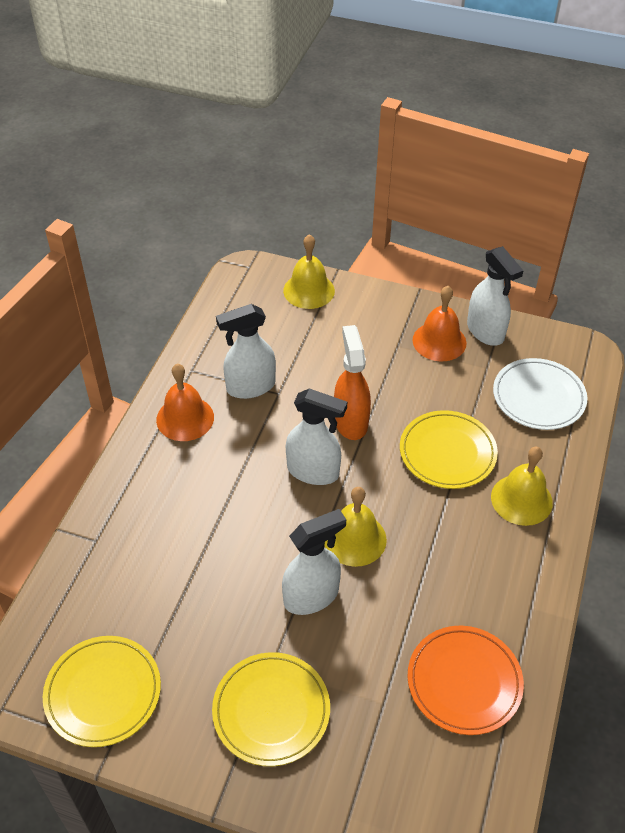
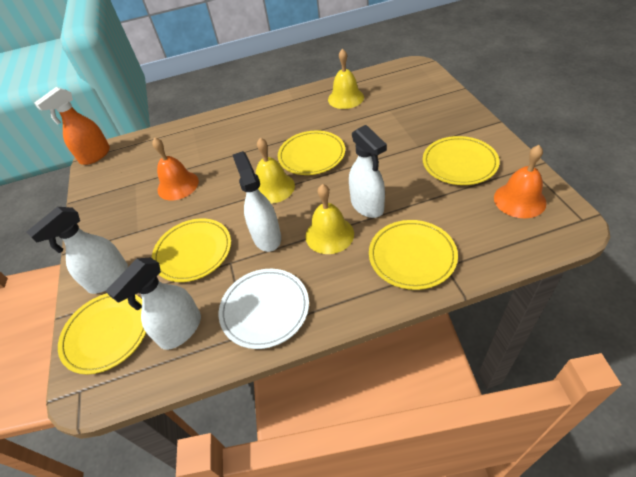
orange plate: [407,626,524,735] = 1 -> none = 0
yellow plate: [43,636,161,747] [212,652,330,766] [400,410,498,489] = 3 -> [58,293,146,375] [152,218,231,282] [278,131,345,175] [369,220,458,290] [423,136,500,185] = 5

